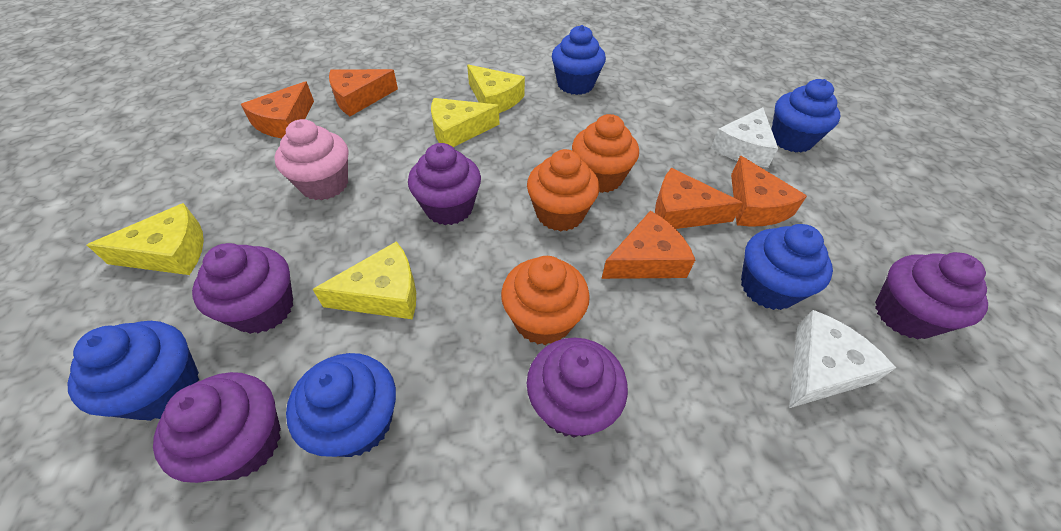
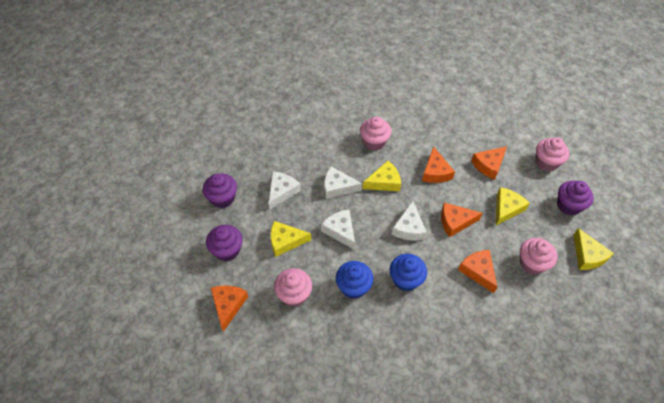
blue cupcake: [68,321,199,421] [286,353,396,457] [552,25,606,95] [741,224,833,310] [772,79,841,153] = 5 -> [336,261,373,299] [390,254,427,291] = 2
orange cupcake: [501,256,590,345] [527,149,599,231] [572,114,639,193] = 3 -> none = 0
pink cupcake: [274,119,348,200] = 1 -> [274,268,312,307] [360,117,391,150] [520,238,557,275] [535,137,569,171] = 4
purple cupcake: [153,372,281,483] [192,243,293,334] [408,143,481,225] [527,338,628,438] [875,252,988,340] = 5 -> [203,174,237,208] [206,225,243,261] [557,181,594,215] = 3
white cheese: [711,108,779,168] [789,310,896,408] = 2 -> [269,172,301,209] [321,210,355,250] [324,167,362,199] [392,201,427,241] = 4

